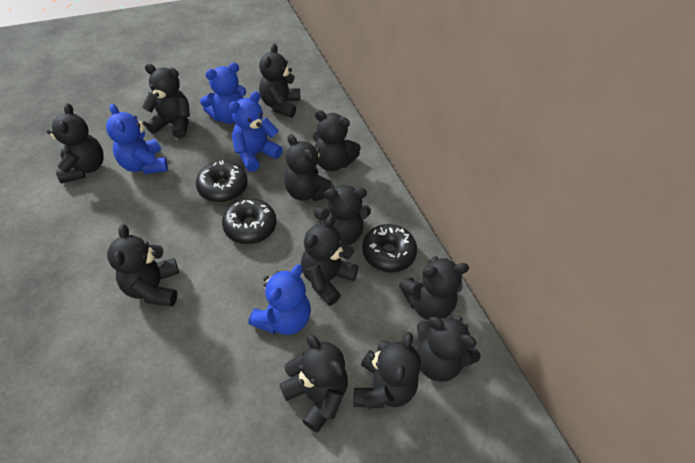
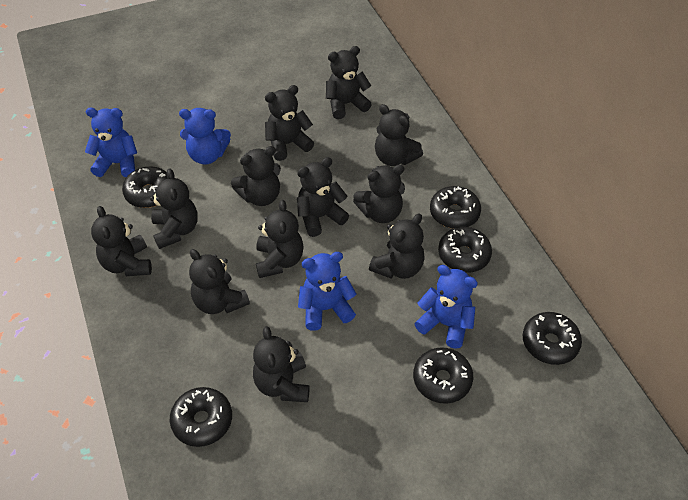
black donut: [196,160,248,203] [222,198,276,244] [362,224,417,272] = 3 -> [122,167,168,208] [170,387,232,447] [413,347,473,404] [430,186,481,229] [438,227,492,273] [523,312,582,365] = 6

